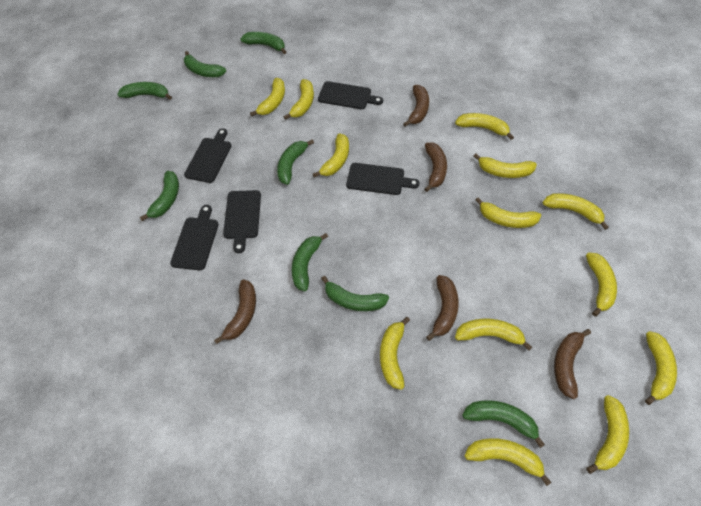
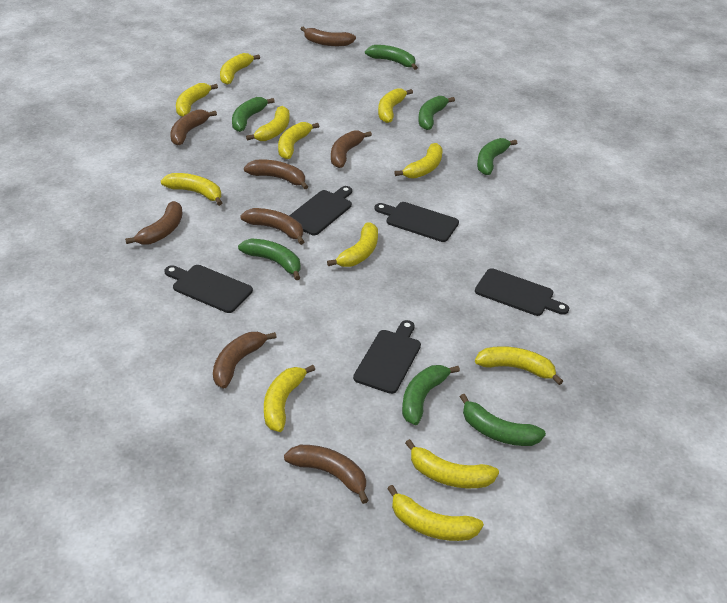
brown banana: [214,279,256,344] [403,85,429,127] [425,142,447,192] [426,275,459,341] [554,329,591,399] = 5 -> [125,201,183,245] [170,109,217,146] [213,332,277,389] [240,208,304,245] [244,160,308,189] [284,445,369,504] [301,27,356,46] [331,130,372,168] = 8
green banana: [117,82,172,100] [140,171,179,221] [184,51,226,77] [240,32,286,54] [277,139,314,185] [292,233,328,291] [321,276,389,311] [462,400,545,448] = 8 -> [232,97,275,132] [238,238,300,280] [365,45,418,70] [402,365,460,425] [418,96,455,130] [460,394,546,446] [477,138,517,175] = 7
yellow banana: [250,78,285,116] [283,79,314,120] [313,133,349,177] [380,317,410,390] [455,113,514,140] [455,319,532,350] [465,438,551,486] [474,154,537,178] [475,197,541,228] [543,193,609,230] [586,252,617,317] [587,395,629,474] [645,331,677,405] = 13 -> [161,173,222,206] [176,83,218,117] [220,53,260,85] [246,106,290,141] [264,365,315,432] [278,122,319,159] [327,222,378,267] [378,88,413,123] [387,485,484,541] [394,143,443,179] [405,439,499,488] [475,346,563,385] = 12

